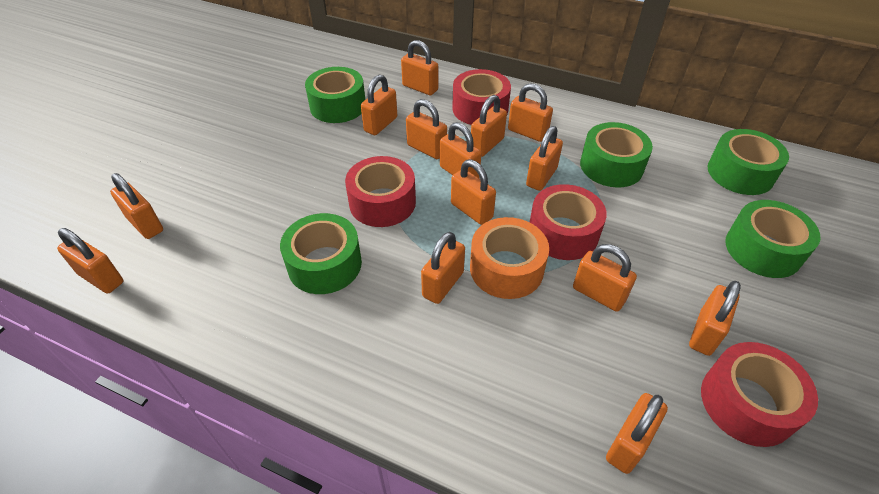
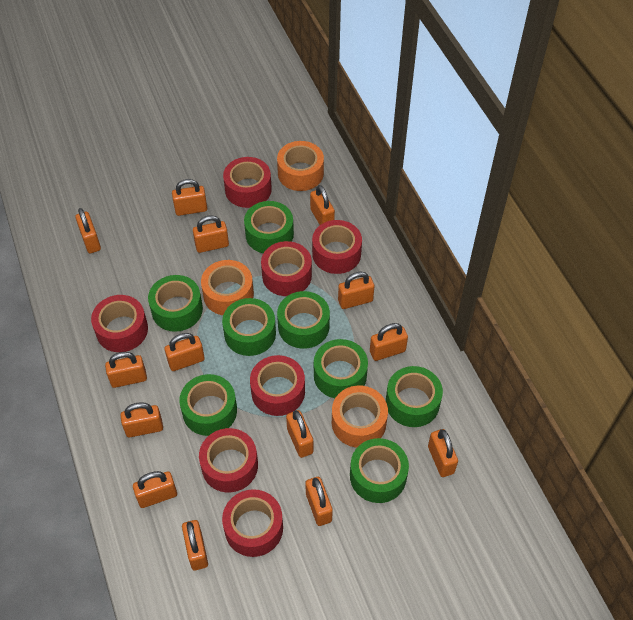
green tape: [280,213,362,294] [305,67,365,123] [580,122,653,188] [708,129,789,195] [725,200,821,278] = 5 -> [148,275,203,332] [179,374,237,436] [222,298,276,356] [244,201,294,253] [277,291,330,349] [314,339,368,398] [350,438,409,503] [386,366,443,427] = 8
orange tape: [470,217,549,299] = 1 -> [201,260,254,315] [277,141,324,191] [332,386,388,448] = 3
red tape: [345,156,416,227] [452,69,511,125] [530,184,607,260] [701,342,818,447] = 4 -> [91,295,148,352] [199,428,258,492] [222,489,283,557] [223,157,272,208] [250,355,305,416] [261,241,312,296] [312,220,362,274] = 7

